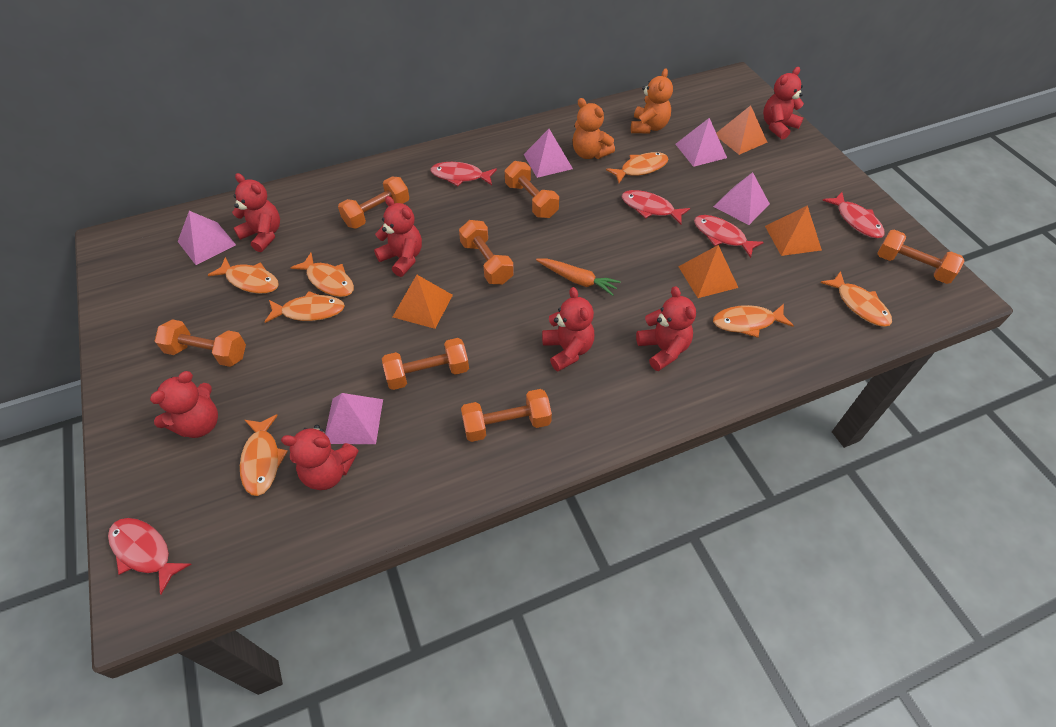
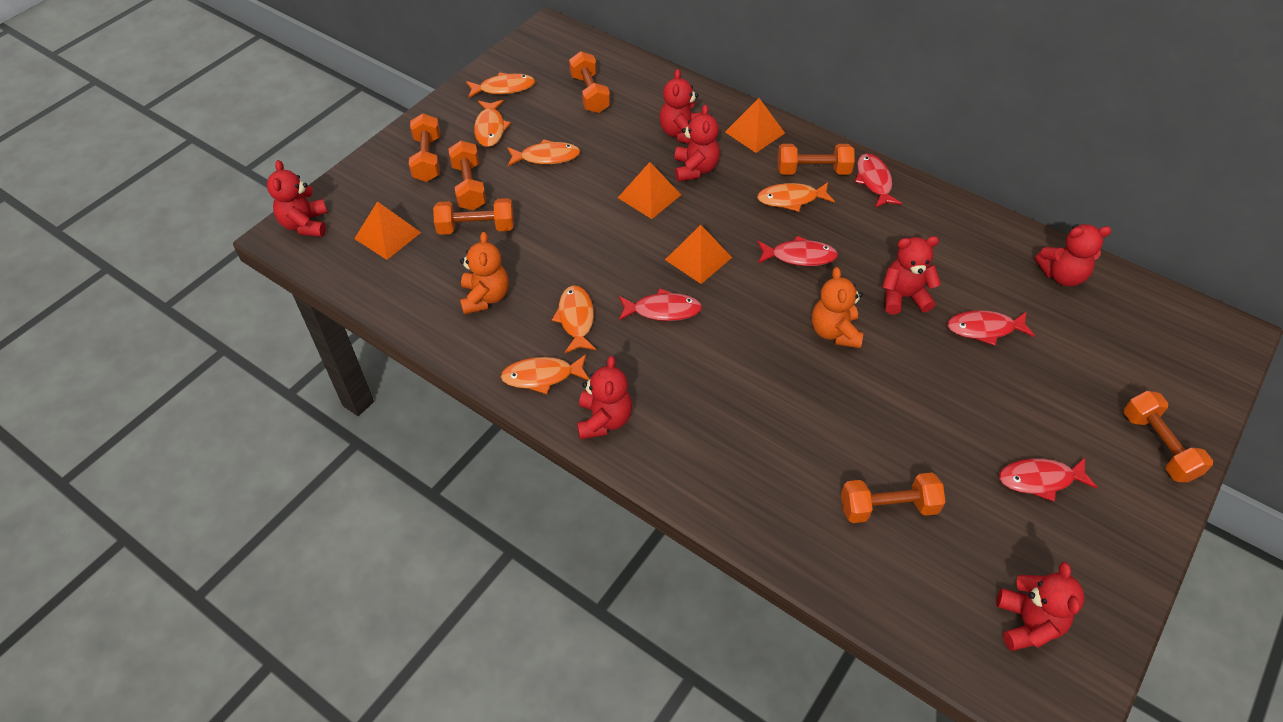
orange carrot: [536,258,621,296] = 1 -> none = 0
orange fish: [208,257,279,294] [240,414,288,496] [265,291,345,323] [290,253,354,297] [606,152,668,183] [713,304,794,338] [820,271,892,327] = 7 -> [466,72,535,98] [474,100,511,147] [501,354,589,394] [507,139,580,166] [552,285,596,353] [757,182,835,212] = 6
pink pyramid: [178,211,236,265] [325,393,383,444] [524,129,573,178] [675,118,727,167] [713,172,770,225] = 5 -> none = 0

